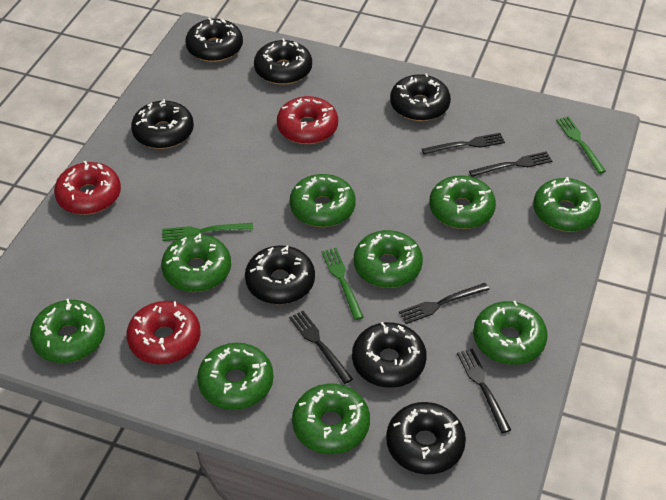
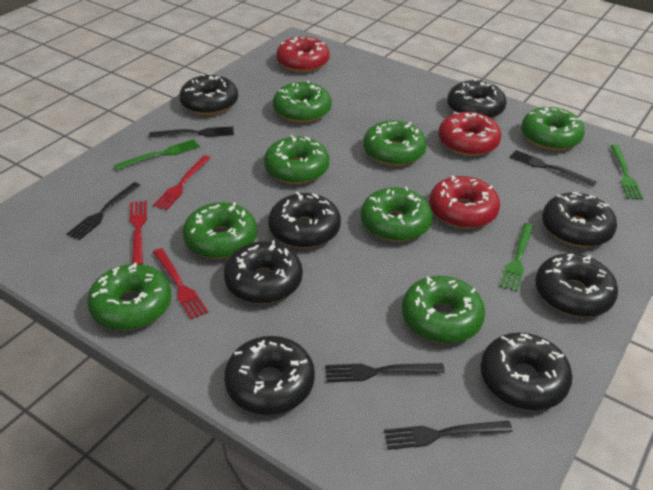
black donut: [131,99,194,149] [185,17,243,62] [245,245,315,304] [254,38,312,85] [352,322,427,388] [386,402,466,474] [390,73,451,121] = 7 -> [179,74,238,115] [224,240,303,304] [224,336,315,415] [268,192,341,248] [447,78,507,119] [480,333,573,410] [535,253,618,317] [542,192,617,247] = 8
green donut: [30,299,105,363] [161,233,231,292] [197,343,273,410] [290,174,356,227] [292,384,370,454] [354,230,423,288] [429,175,496,229] [473,301,548,365] [533,177,601,232] = 9 -> [87,263,172,330] [183,202,257,259] [264,135,330,184] [273,80,332,123] [361,187,433,242] [363,120,427,166] [402,276,485,343] [521,107,585,150] = 8
red fork: none = 0 -> [130,201,147,265] [153,155,211,210] [153,248,208,320] = 3

